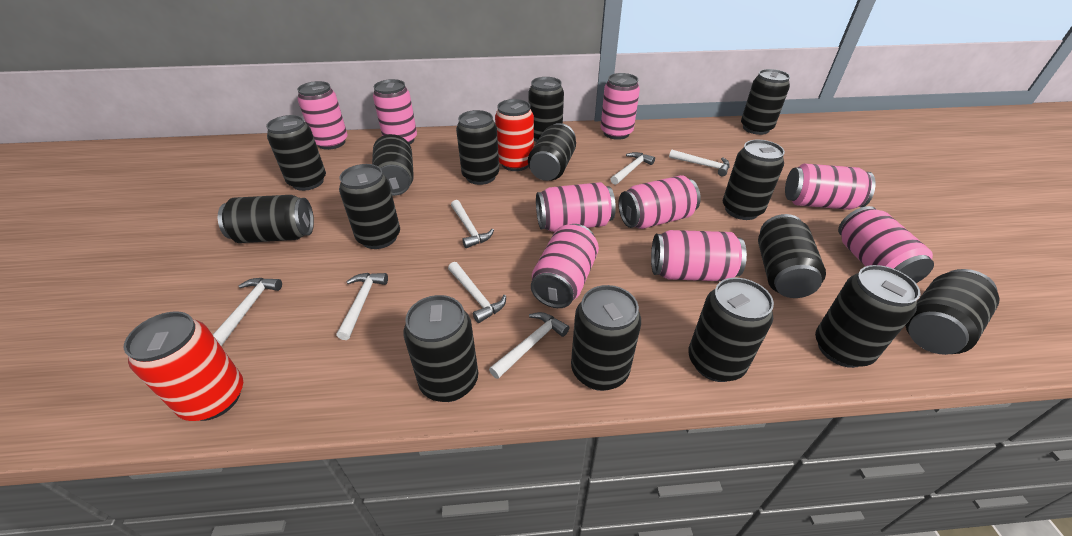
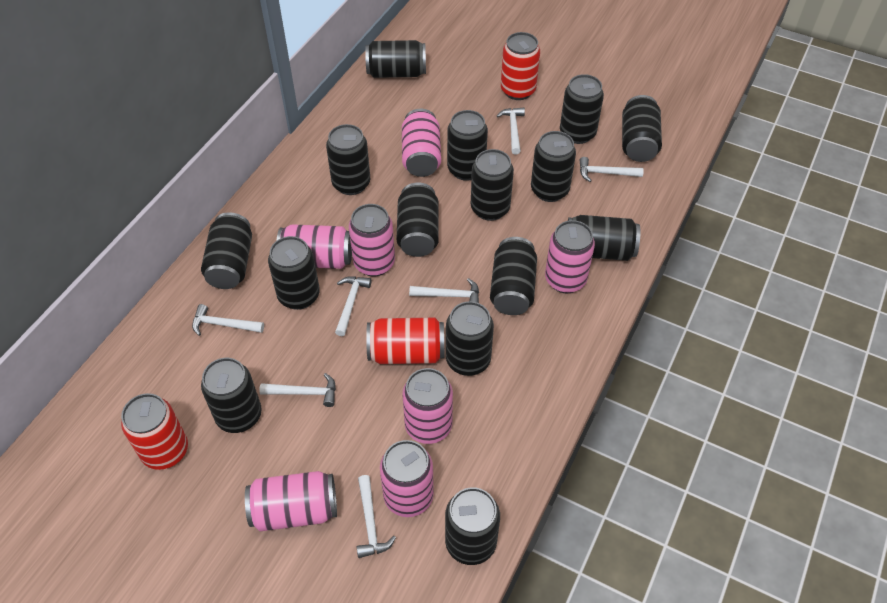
pink can: [297,81,348,150] [373,79,417,144] [531,224,599,308] [536,182,616,232] [601,73,640,140] [618,175,701,229] [651,230,747,281] [785,164,876,210] [838,206,934,283] = 9 -> [245,471,337,531] [277,224,352,269] [349,204,395,277] [380,440,434,517] [402,109,441,177] [402,368,453,444] [545,220,595,293] = 7
red can: [124,311,243,421] [495,99,534,171] = 2 -> [121,393,188,470] [366,317,444,364] [501,32,540,100] = 3

